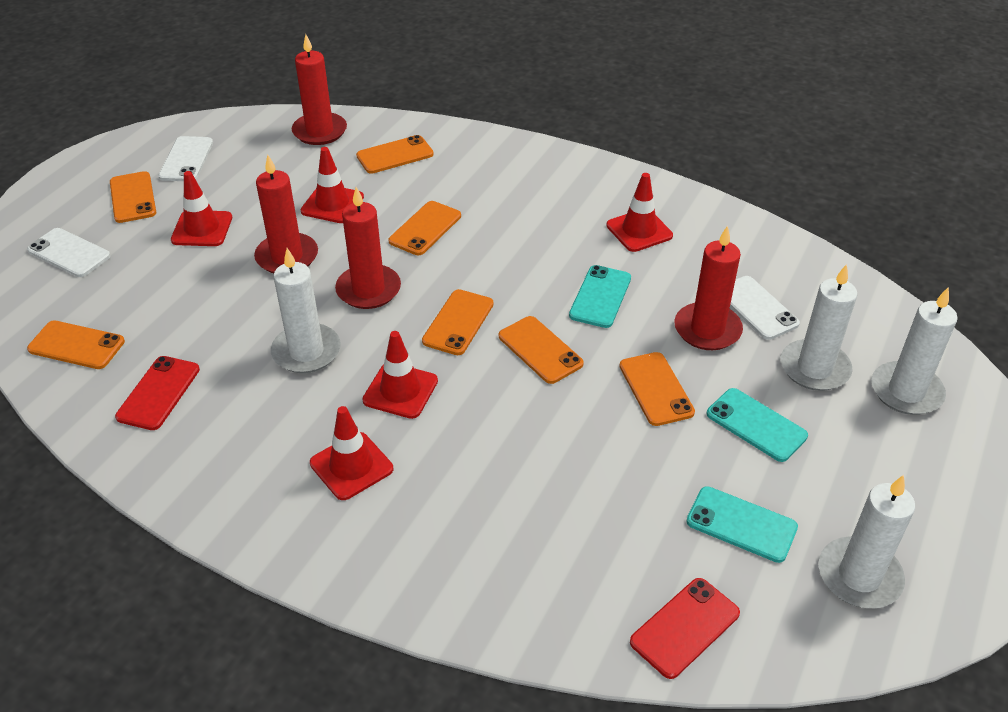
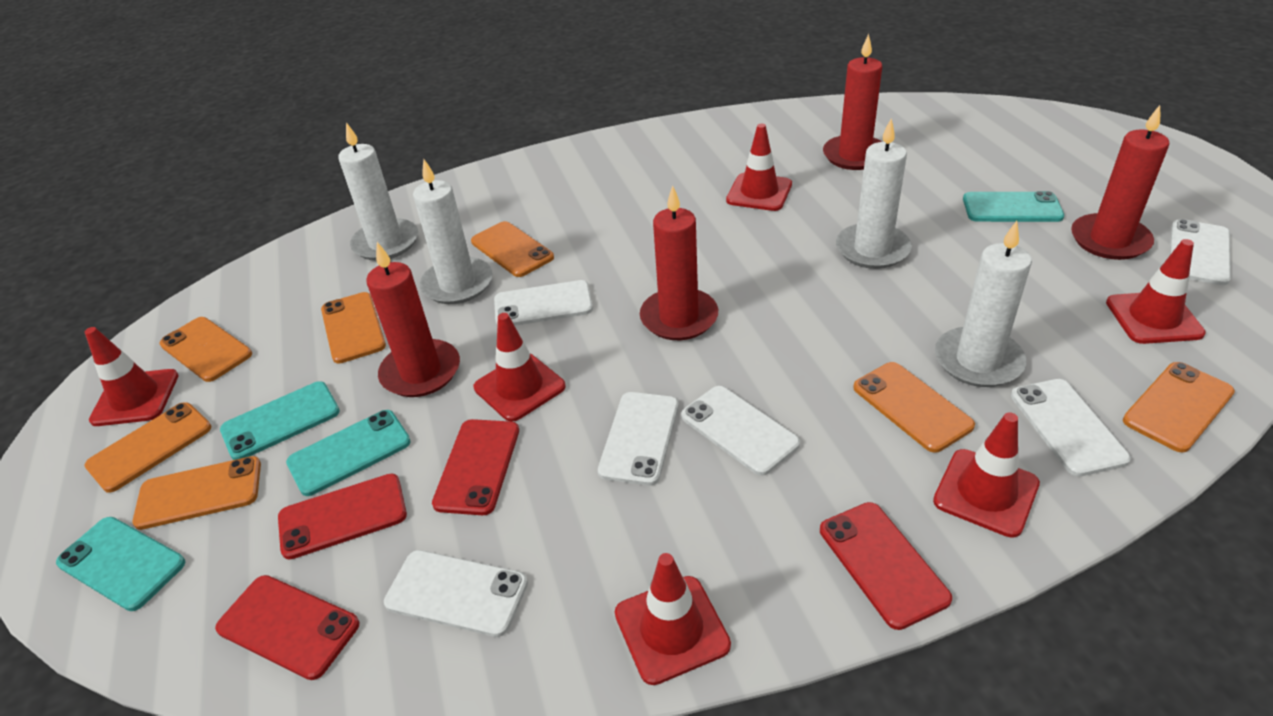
red phone: [115,356,200,430] [630,578,740,679] = 2 -> [215,575,359,680] [278,474,407,560] [432,419,519,515] [820,502,952,630] = 4
red traffic cone: [171,171,232,246] [300,147,364,223] [310,406,393,500] [362,331,438,419] [606,173,673,252] = 5 -> [85,327,178,426] [474,313,566,422] [615,553,731,685] [726,124,792,211] [933,412,1040,538] [1106,239,1206,344] = 6
turquoise phone: [569,265,631,328] [686,486,798,563] [707,388,808,462] = 3 -> [56,517,185,611] [220,381,340,460] [286,410,411,496] [963,191,1064,222] = 4
white phone: [27,228,111,277] [158,136,213,181] [730,276,800,340] = 3 -> [384,550,528,637] [494,280,593,326] [598,392,679,486] [681,386,800,476] [1011,379,1131,477] [1170,219,1231,285] = 6

